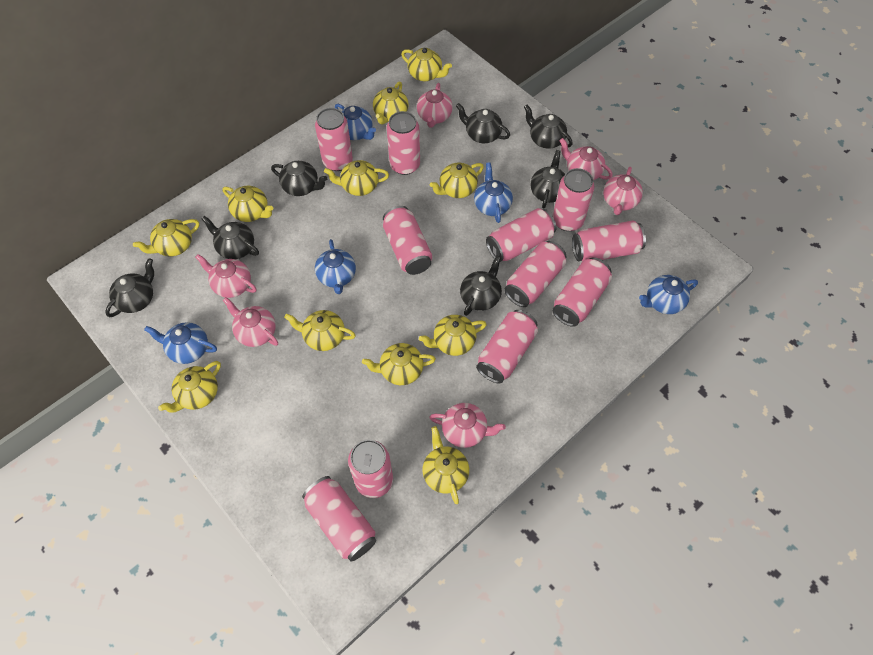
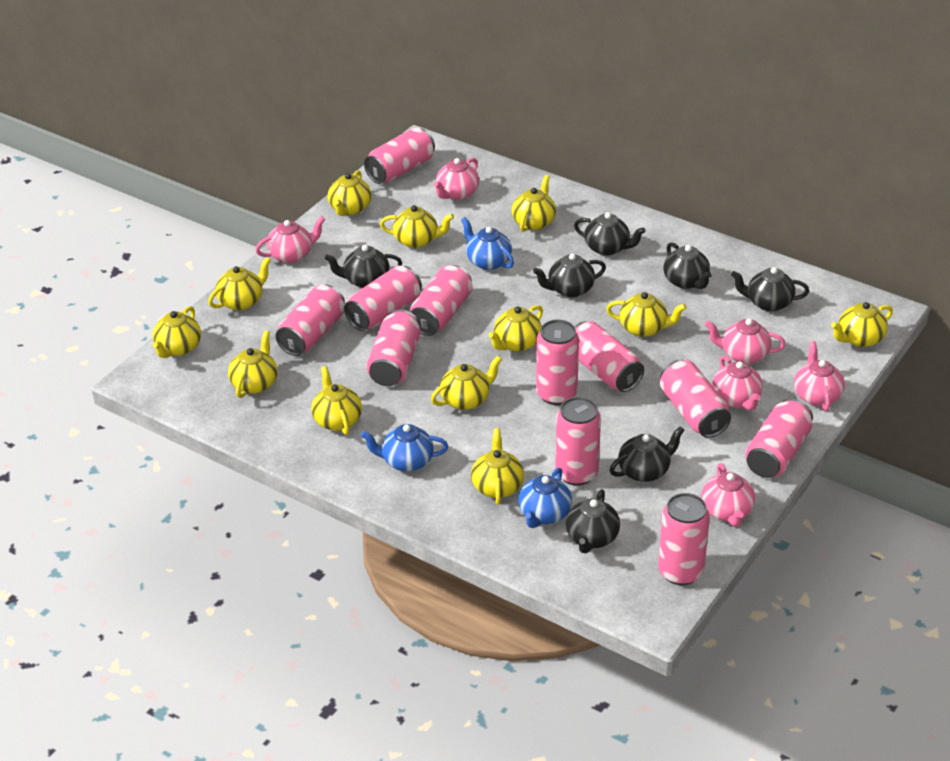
blue teapot: [144,322,217,364] [315,239,356,294] [335,104,376,140] [474,162,513,223] [639,275,698,314] = 5 -> [361,424,448,472] [461,217,514,270] [518,468,572,528] = 3
yellow teapot: [133,219,199,256] [158,361,221,413] [223,186,273,222] [284,310,356,351] [324,160,389,196] [362,343,436,385] [373,82,409,124] [401,48,452,81] [419,315,487,356] [422,426,469,504] [430,163,484,198] = 11 -> [153,306,201,358] [208,257,271,310] [228,331,278,398] [311,366,362,435] [328,170,371,216] [380,205,454,248] [431,356,502,410] [471,428,524,505] [488,305,543,351] [512,175,556,232] [606,292,687,337] [831,302,893,347] = 12

